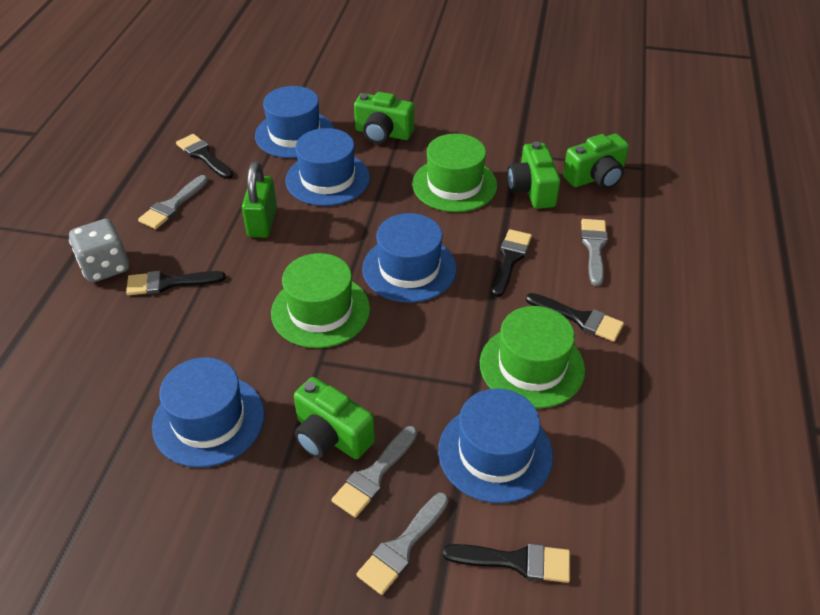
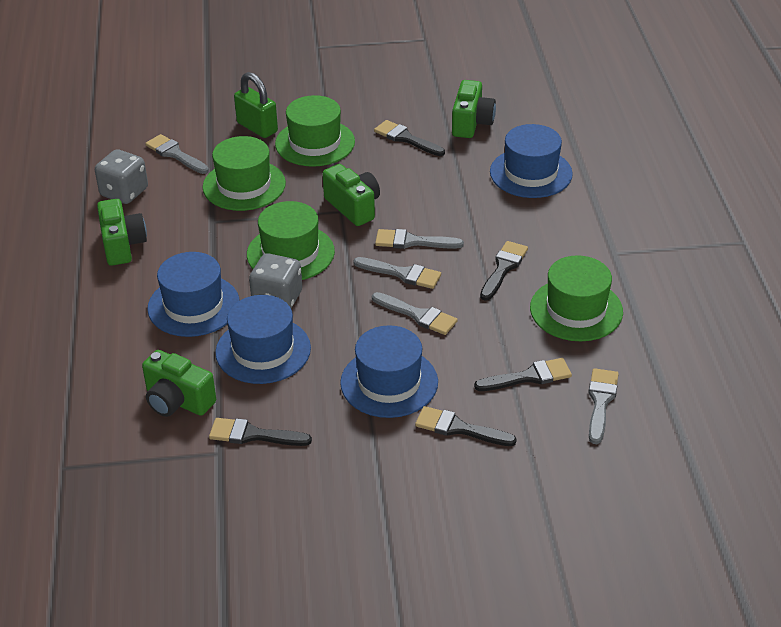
blue hat: [152,357,265,468] [255,86,334,158] [285,128,370,206] [362,213,457,303] [438,388,553,503] = 5 -> [147,252,240,337] [215,295,311,384] [340,325,438,418] [490,124,573,198] = 4
green hat: [271,253,370,348] [412,134,497,212] [480,306,585,408] = 3 -> [203,136,286,211] [247,201,335,280] [275,95,355,167] [530,255,623,341] = 4
grey brush: [138,175,208,229] [331,426,417,518] [356,493,449,595] [581,219,608,286] = 4 -> [145,134,209,174] [354,257,441,289] [372,292,458,335] [375,229,464,249] [588,368,619,444] = 5
grey dice: [69,219,129,283] = 1 -> [95,149,148,204] [249,253,302,308] = 2

